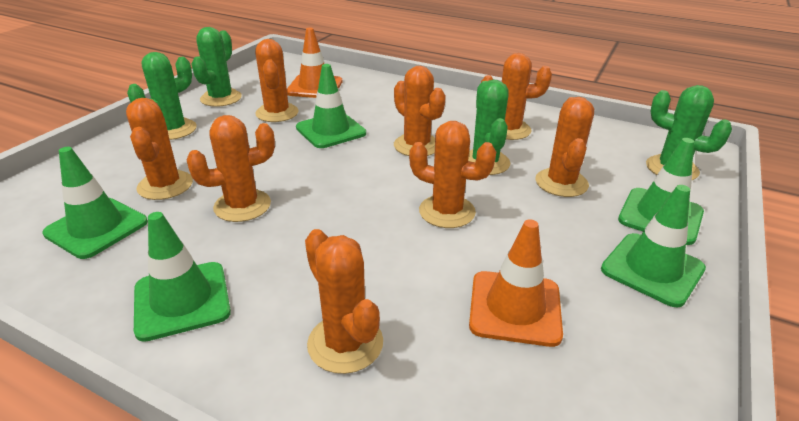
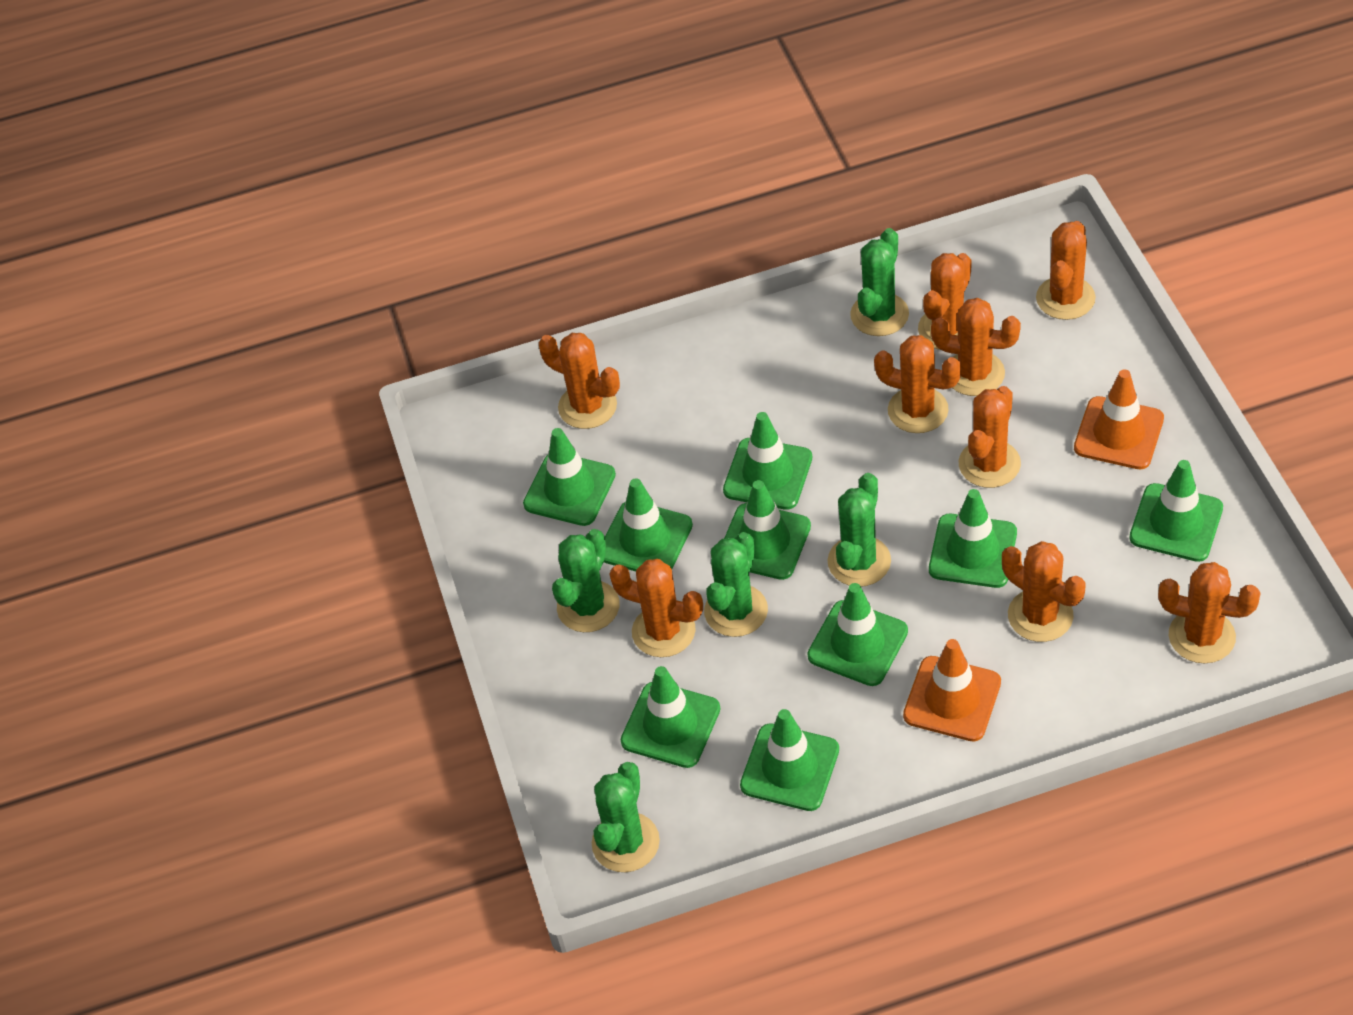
green cactus: [127,52,197,140] [191,27,242,107] [468,80,510,175] [646,85,732,180] = 4 -> [552,529,620,632] [592,762,660,872] [704,532,768,637] [828,473,891,587] [850,228,909,336] = 5
green traffic cone: [42,147,148,259] [134,212,231,342] [296,64,366,148] [601,185,706,308] [618,138,704,245] = 5 -> [523,428,616,526] [604,478,693,571] [621,666,721,768] [723,412,812,510] [724,480,811,580] [740,709,839,811] [807,583,908,686] [929,489,1017,588] [1129,460,1223,562] = 9
orange cactus: [126,98,193,200] [186,115,275,222] [255,39,298,122] [305,229,383,374] [394,66,446,156] [409,121,496,228] [481,53,552,140] [535,97,594,197] = 8 -> [539,333,620,429] [609,559,703,657] [874,335,961,433] [918,253,972,350] [931,298,1021,396] [959,386,1021,488] [1002,541,1085,642] [1036,221,1096,320] [1158,562,1261,663] = 9

